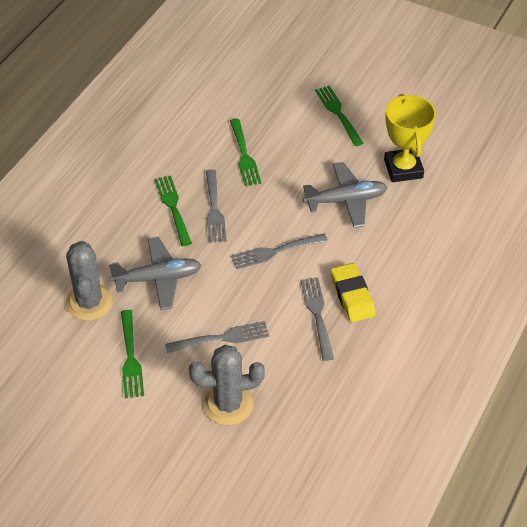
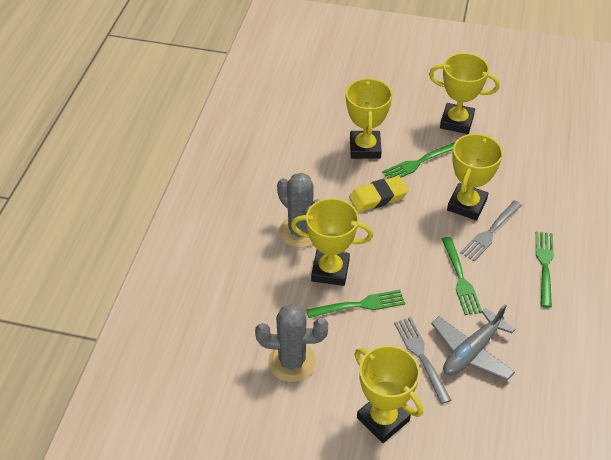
grey fork: [165,321,269,353] [206,169,227,243] [231,233,328,269] [300,278,334,361] = 4 -> [394,317,451,404] [460,200,522,262] = 2
grey plane: [109,237,201,310] [303,162,387,228] = 2 -> [431,304,516,380] = 1
yellow trophy: [384,94,436,182] = 1 -> [291,198,373,286] [346,77,392,159] [354,345,423,443] [429,53,500,134] [447,134,503,220] = 5

